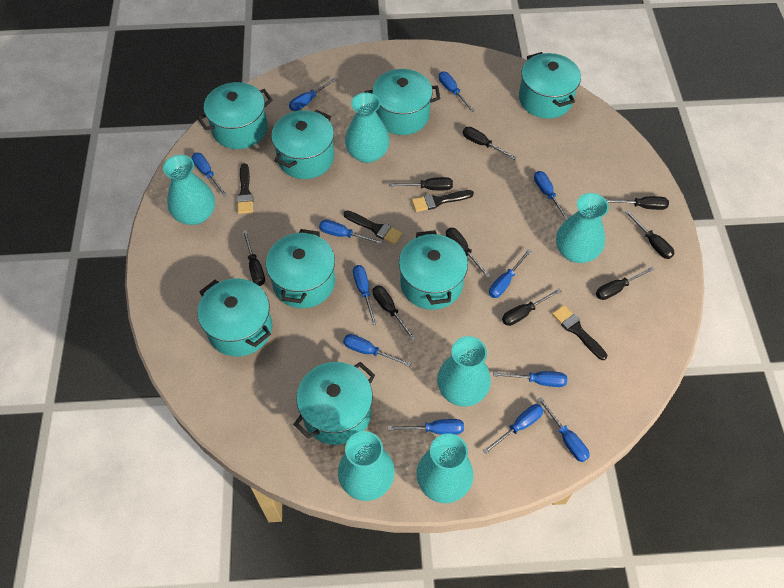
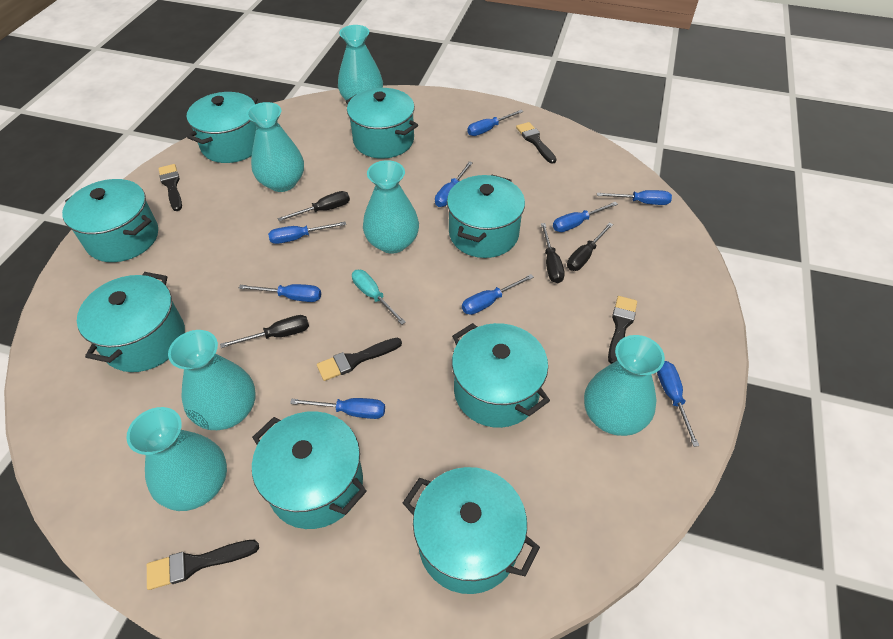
black brush: [237,163,253,214] [344,210,402,244] [412,190,474,212] [552,305,607,360] = 4 -> [147,540,259,590] [158,164,182,211] [317,338,402,381] [516,122,557,164] [608,296,637,364] = 5
black screwdriver: [242,230,265,286] [373,286,416,341] [389,177,453,190] [446,228,490,278] [463,127,517,160] [502,289,562,326] [596,266,655,300] [606,196,669,210] [625,210,675,259] = 9 -> [220,315,309,348] [277,191,350,221] [541,223,565,283] [567,222,613,271] = 4
blue screwdriver: [192,153,227,197] [289,78,337,111] [319,220,383,245] [343,334,411,367] [353,265,377,325] [388,419,464,435] [439,71,475,112] [483,404,544,454] [489,249,531,298] [493,371,567,387] [534,171,568,221] [538,397,590,462] = 12 -> [239,284,321,302] [268,222,346,244] [290,398,385,419] [435,161,473,207] [462,274,534,315] [467,110,523,136] [553,202,618,232] [597,190,672,205] [657,361,699,447] = 9
turquoise screwdriver: none = 0 -> [352,270,406,325] = 1

